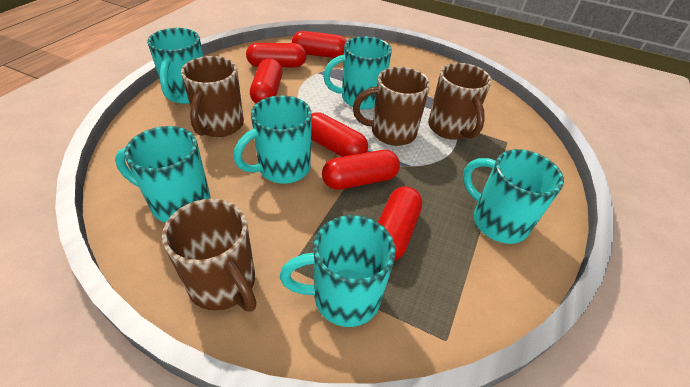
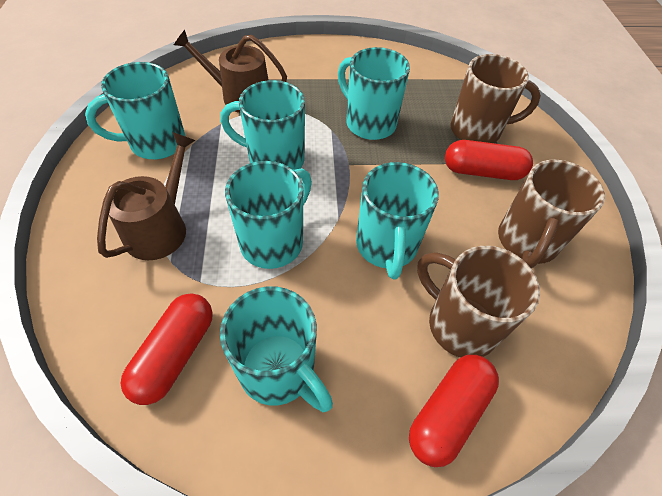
brown mug: [162,199,256,312] [181,56,244,137] [353,67,430,146] [428,63,492,140] = 4 -> [417,246,540,358] [450,54,541,143] [498,160,605,268] = 3
brown watering can: none = 0 -> [97,132,196,260] [174,30,287,113] = 2
red capsule: [246,43,306,67] [250,58,282,103] [292,31,346,58] [311,112,368,157] [322,150,400,190] [378,186,422,261] = 6 -> [120,293,213,405] [409,355,499,467] [445,140,533,180] = 3

